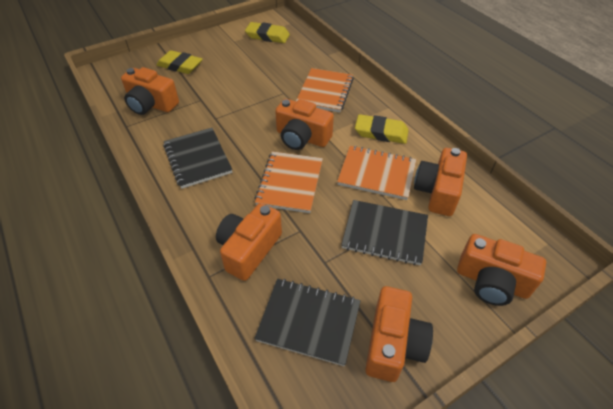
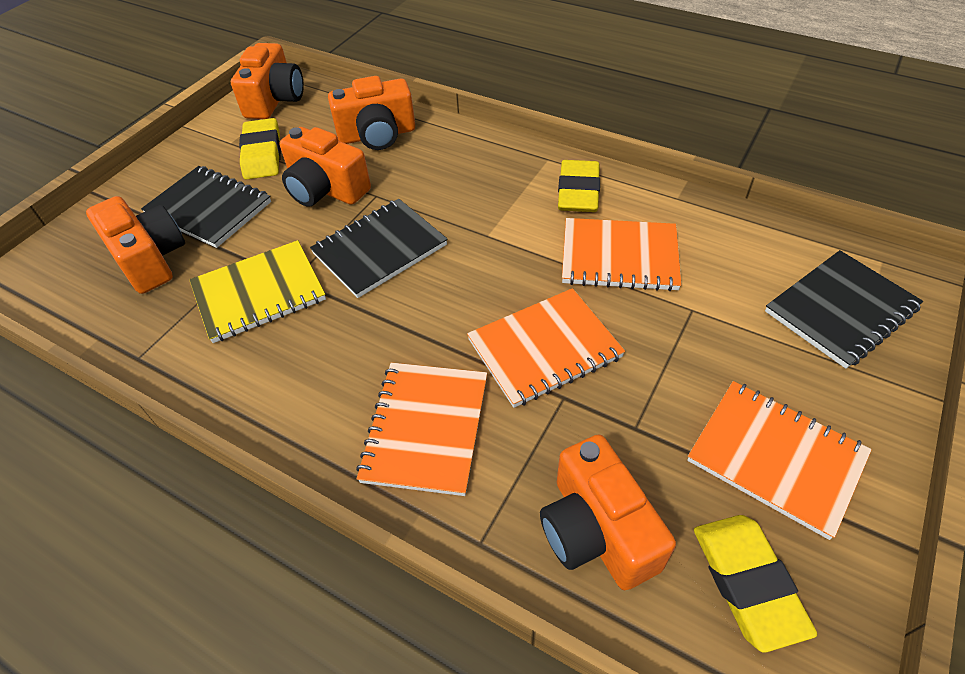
orange camera: [121,67,179,115] [216,203,282,281] [275,99,334,150] [365,286,433,382] [414,148,467,216] [457,234,546,306] = 6 -> [86,196,185,294] [231,43,304,119] [280,127,371,207] [328,76,415,150] [540,434,676,590] = 5
orange notebook: [254,151,323,213] [296,68,354,112] [337,146,416,200] = 3 -> [356,363,487,496] [467,288,625,408] [562,218,682,291] [687,381,872,540] = 4
yellow notebook: none = 0 -> [189,240,326,343] = 1

